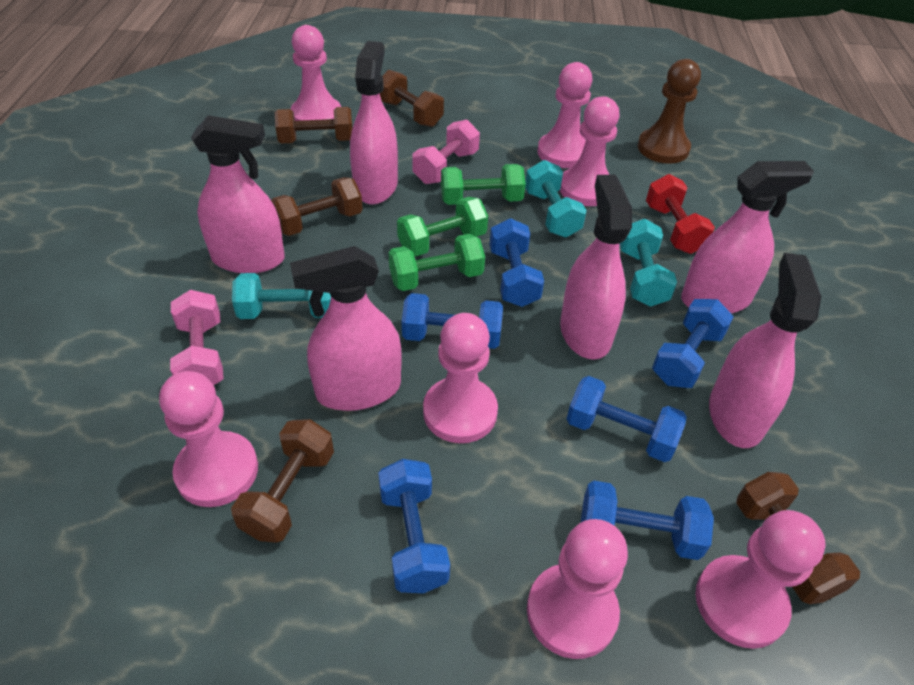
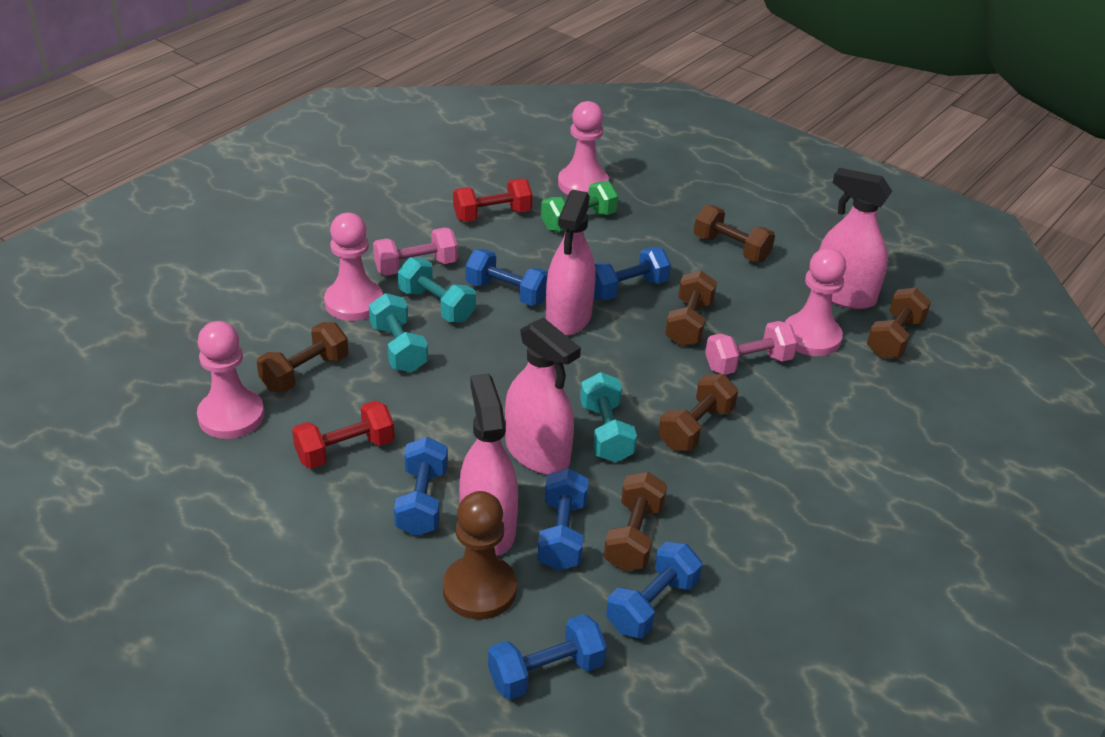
brown dumbbell: [231,419,334,543] [271,177,363,236] [275,107,352,143] [380,70,444,127] [736,472,860,604] = 5 -> [257,322,349,393] [604,472,667,571] [658,374,738,451] [665,270,717,346] [694,205,775,262] [867,288,931,358] = 6
green dumbbell: [388,234,485,291] [397,197,488,256] [441,164,526,205] = 3 -> [541,181,618,231] = 1
pink pawn: [159,371,258,507] [291,25,341,121] [423,313,498,443] [527,519,628,659] [537,62,592,168] [560,96,620,206] [695,510,825,649] = 7 -> [197,321,264,439] [324,213,383,321] [558,101,609,195] [785,248,846,356] = 4
pink spray bottle: [191,115,285,273] [290,246,402,411] [350,41,398,204] [560,175,632,359] [681,161,814,314] [709,253,821,448] = 6 -> [459,373,518,556] [505,317,581,475] [546,190,595,336] [819,168,892,309] = 4
red dumbbell: [646,174,715,254] = 1 -> [292,400,395,469] [453,179,533,222] = 2

